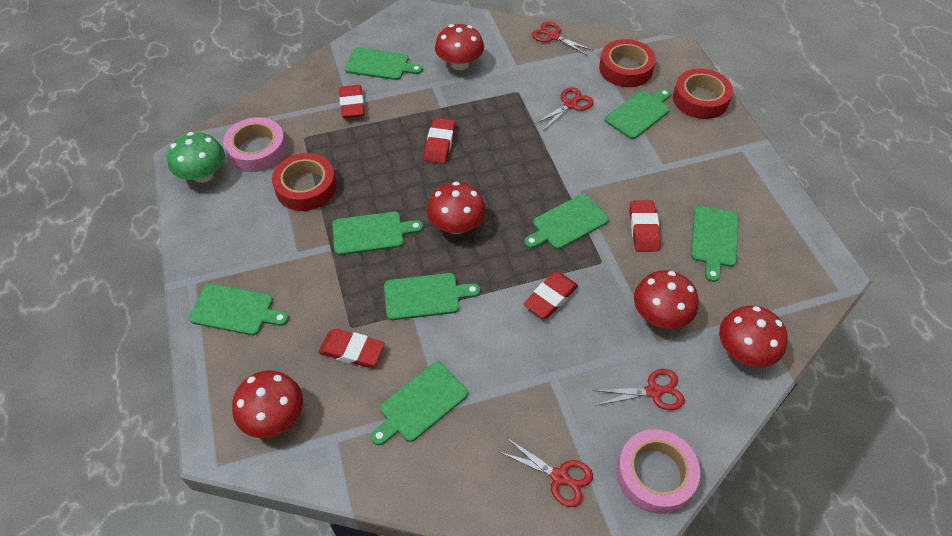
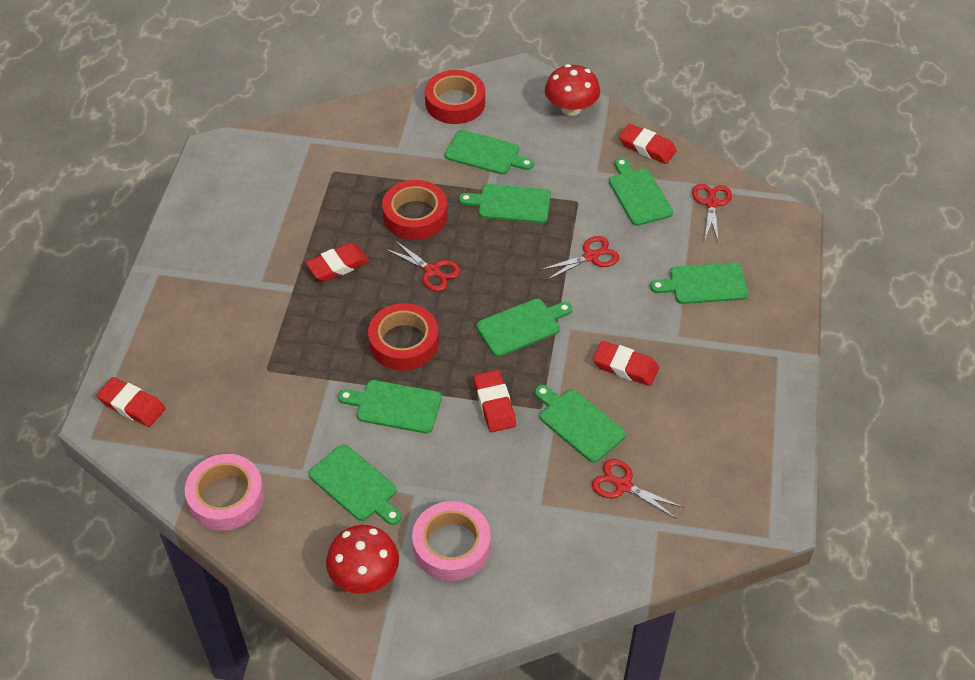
green mushroom: [167,132,225,183] = 1 -> none = 0
red mushroom: [232,370,303,438] [427,182,486,234] [435,24,484,70] [634,270,698,329] [719,306,788,367] = 5 -> [326,525,399,594] [545,64,600,116] = 2

